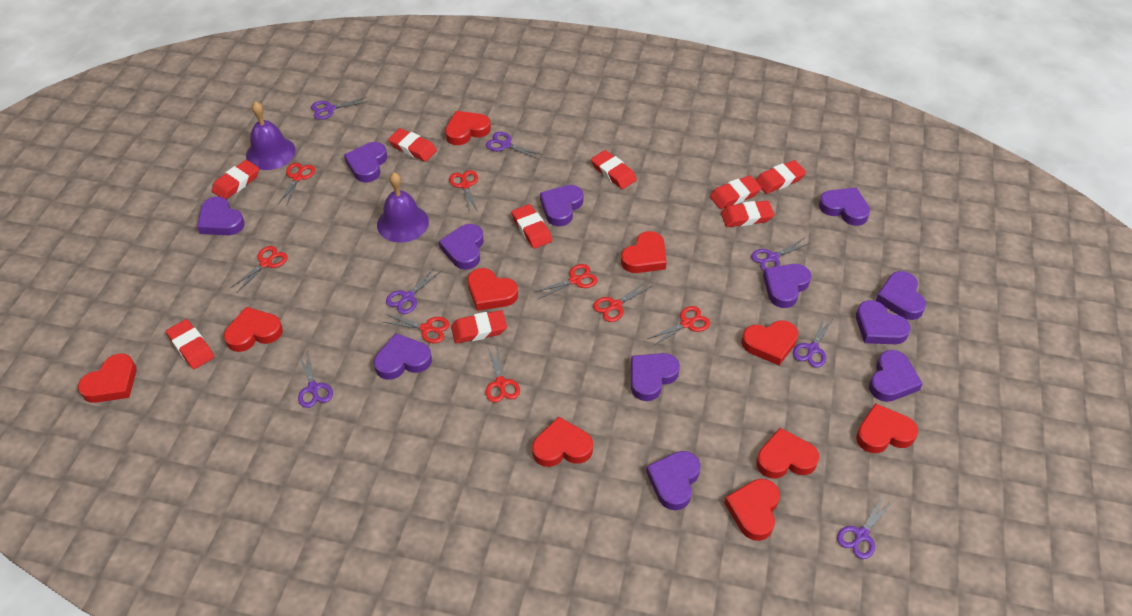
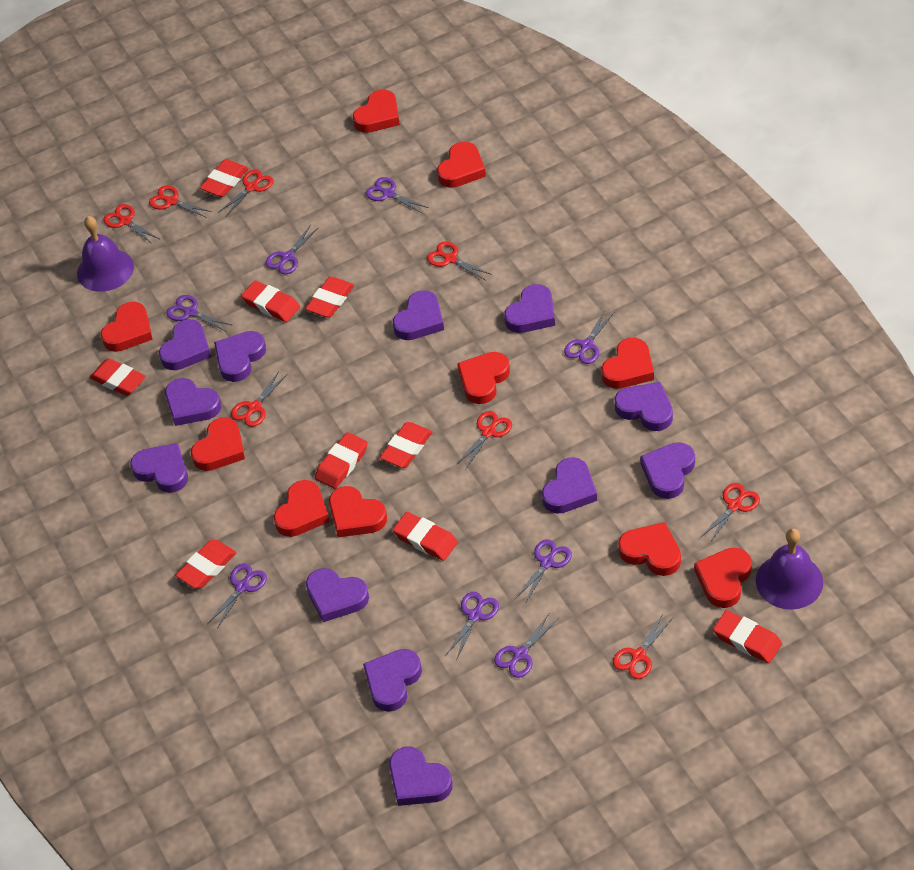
purple scissors: [298,353,333,408] [311,97,368,120] [386,267,441,314] [486,132,543,159] [751,238,811,271] [793,314,833,368] [837,496,892,559] = 7 -> [167,295,233,331] [207,564,267,629] [265,224,319,274] [366,177,429,214] [446,592,499,660] [494,614,559,678] [515,539,572,604] [564,310,614,364] = 8

